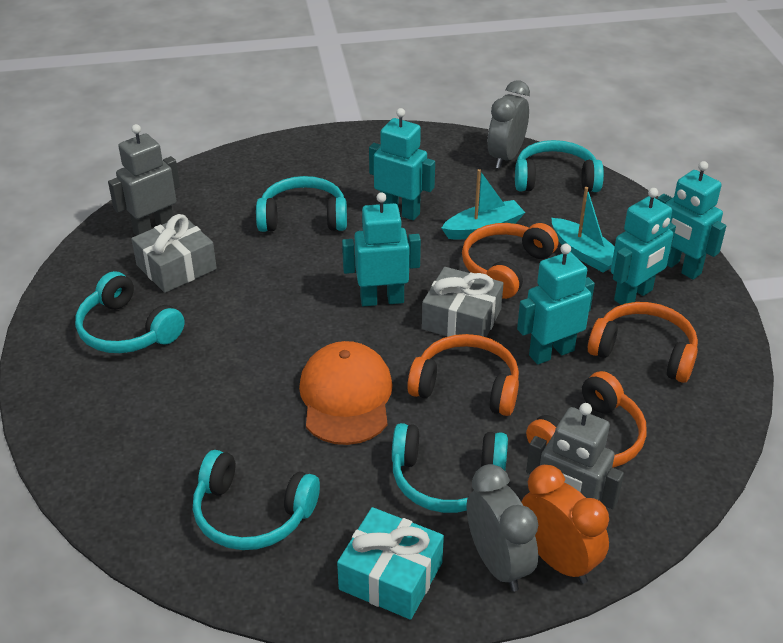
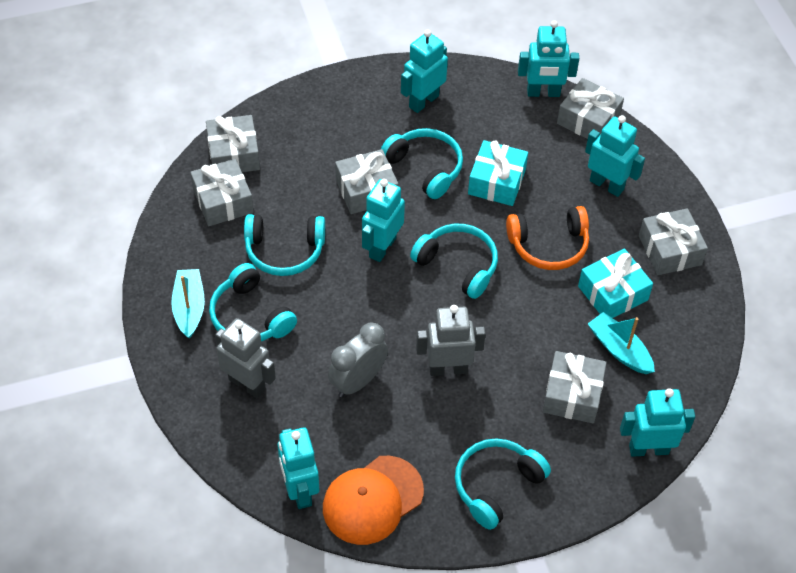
grey clock: [467,464,538,591] [488,80,530,169] = 2 -> [328,322,388,397] = 1
grey gift: [131,214,217,293] [422,267,503,337] = 2 -> [190,159,254,226] [206,115,260,172] [335,149,398,214] [543,351,607,423] [557,78,624,139] [639,208,708,275] = 6
orange clock: [521,465,609,584] = 1 -> none = 0
orange headphones: [407,334,519,416] [462,223,559,299] [526,371,647,468] [588,302,698,383] = 4 -> [506,206,589,270] = 1
turquoise gift: [337,507,444,620] = 1 -> [468,140,528,206] [578,248,653,318] = 2
turquoise robot: [342,192,421,306] [369,108,435,220] [517,244,595,365] [611,188,676,305] [657,161,726,280] = 5 -> [278,427,319,509] [362,179,405,262] [401,29,448,113] [518,20,579,97] [585,115,645,197] [620,388,695,457] = 6

